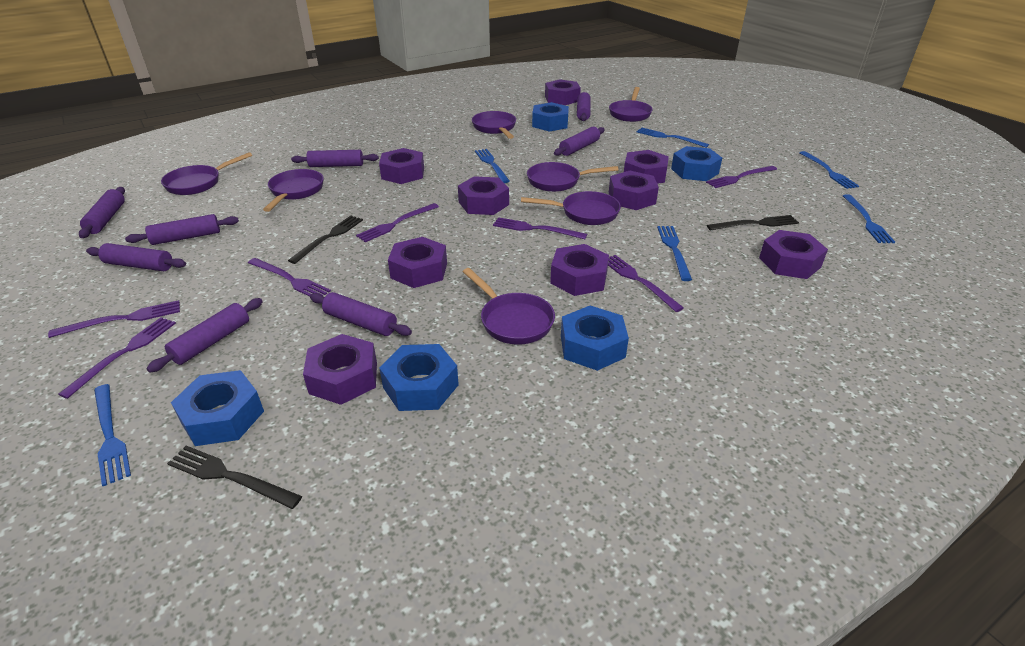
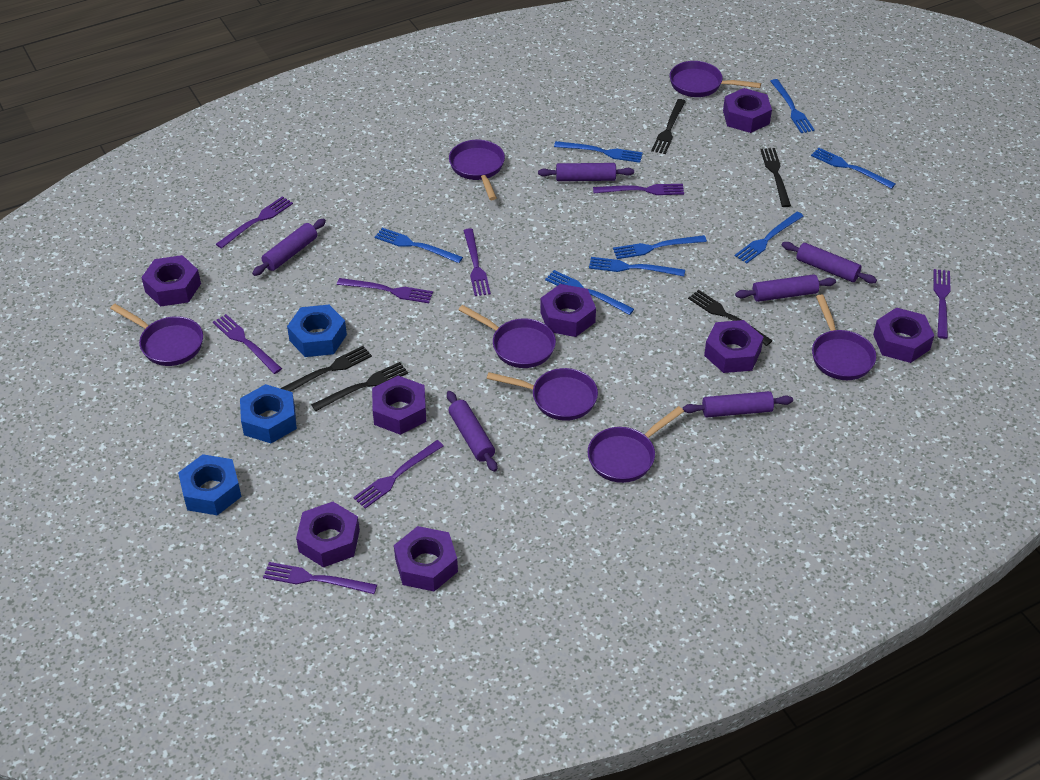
black fork: [167,446,302,509] [288,216,363,264] [707,215,799,231] = 3 -> [280,346,372,392] [311,362,408,411] [651,99,686,154] [688,290,773,346] [760,148,791,207] = 5
blue fork: [94,384,131,486] [475,149,510,183] [637,128,709,148] [657,226,692,281] [800,151,859,189] [843,194,895,243] = 6 -> [375,228,463,263] [545,270,634,315] [554,141,643,163] [589,257,685,276] [613,235,707,259] [735,212,804,263] [770,79,815,133] [811,148,895,189] = 8
blue nut: [171,370,264,446] [379,344,459,411] [532,102,569,132] [561,306,629,371] [671,146,722,181] = 5 -> [178,454,242,515] [240,384,297,443] [287,305,347,357] = 3
purple fork: [48,300,180,338] [58,317,176,399] [248,258,331,297] [356,203,439,242] [493,217,587,239] [608,255,684,312] [706,166,777,188] = 7 -> [213,314,282,374] [216,196,293,249] [263,562,377,594] [337,278,433,303] [353,440,444,509] [463,228,491,296] [593,184,684,195] [934,269,950,339] = 8
purple nut: [303,334,377,405] [379,148,424,184] [388,237,447,288] [458,176,509,215] [545,79,581,105] [550,244,609,296] [609,171,659,210] [624,150,669,184] [759,230,828,279] = 9 -> [141,255,201,307] [296,502,360,567] [372,376,426,435] [394,526,458,591] [540,284,596,337] [704,320,763,373] [723,88,772,133] [873,307,934,363] = 8
purple rolling pin: [79,187,125,238] [86,243,186,271] [125,214,239,245] [146,298,263,373] [291,150,379,167] [310,292,412,336] [554,127,605,156] [577,92,591,121] = 8 -> [252,219,326,276] [447,391,497,472] [538,163,634,181] [683,391,793,417] [735,274,836,302] [782,242,877,284] = 6

